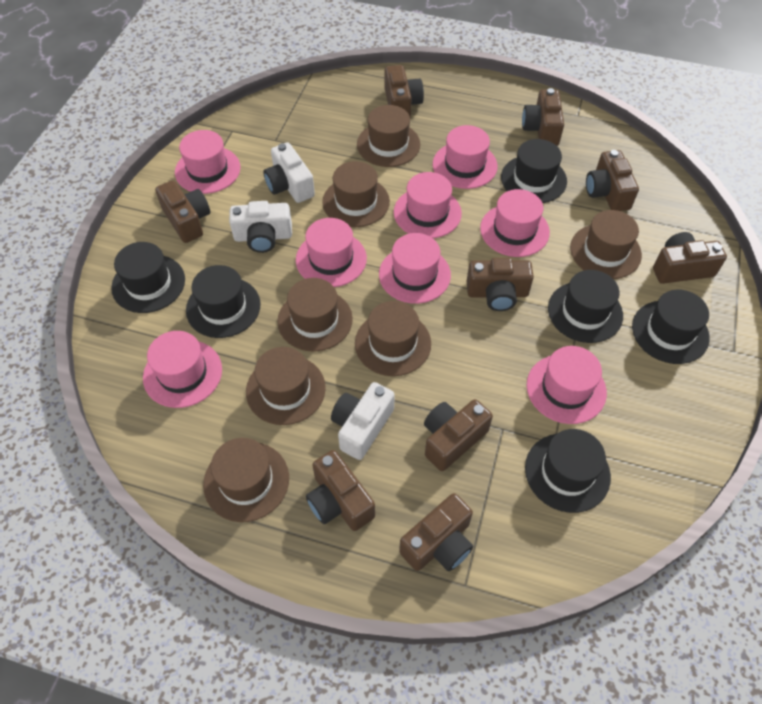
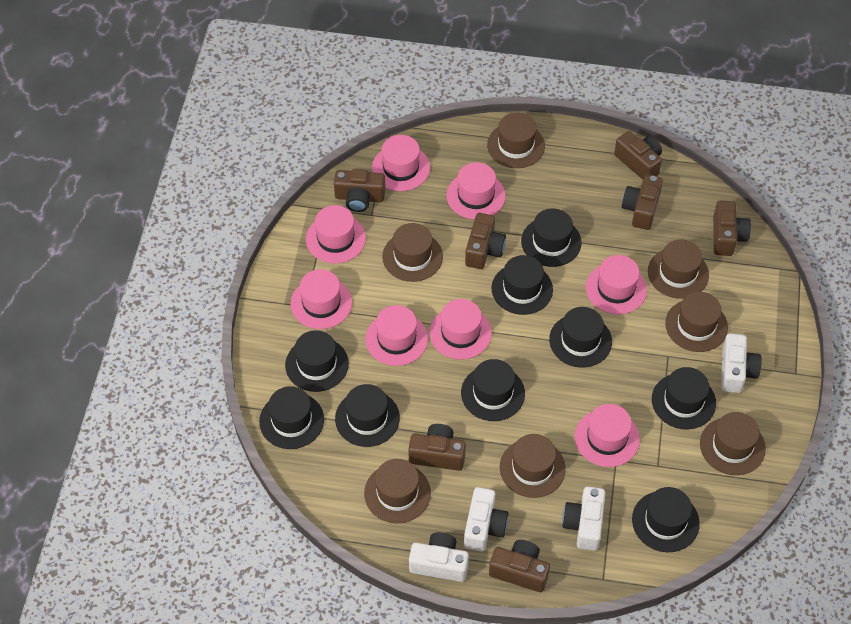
black hat: [111,242,185,313] [186,265,261,338] [501,139,567,203] [525,429,611,513] [548,270,623,343] [632,290,710,364] = 6 -> [259,386,324,449] [285,330,349,392] [335,384,400,447] [461,359,525,421] [491,255,553,315] [521,209,581,267] [549,307,612,368] [632,487,700,552] [652,367,716,430] = 9
brown camera: [155,180,210,243] [306,450,375,531] [385,65,424,117] [399,493,473,571] [424,399,493,471] [467,258,534,311] [522,88,564,146] [586,150,639,211] [653,232,727,284] = 9 -> [334,169,385,212] [408,424,466,471] [465,213,506,269] [489,540,550,592] [614,131,662,180] [622,174,663,230] [713,200,751,256] = 7
white camera: [229,201,292,253] [263,142,315,203] [331,382,395,460] = 3 -> [409,532,469,582] [464,487,508,551] [562,487,605,551] [721,333,762,393] = 4

